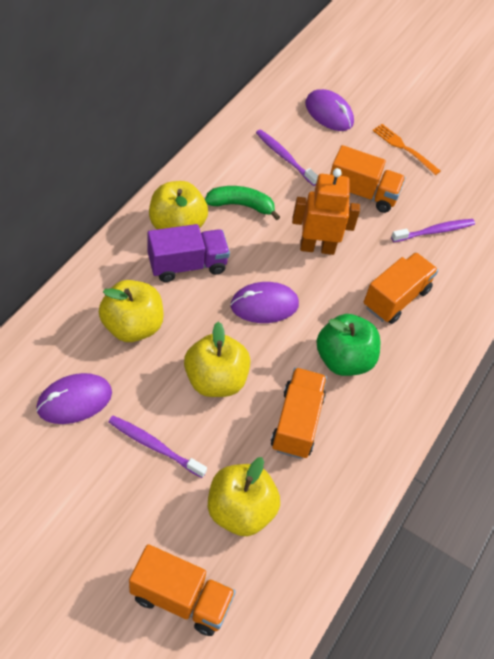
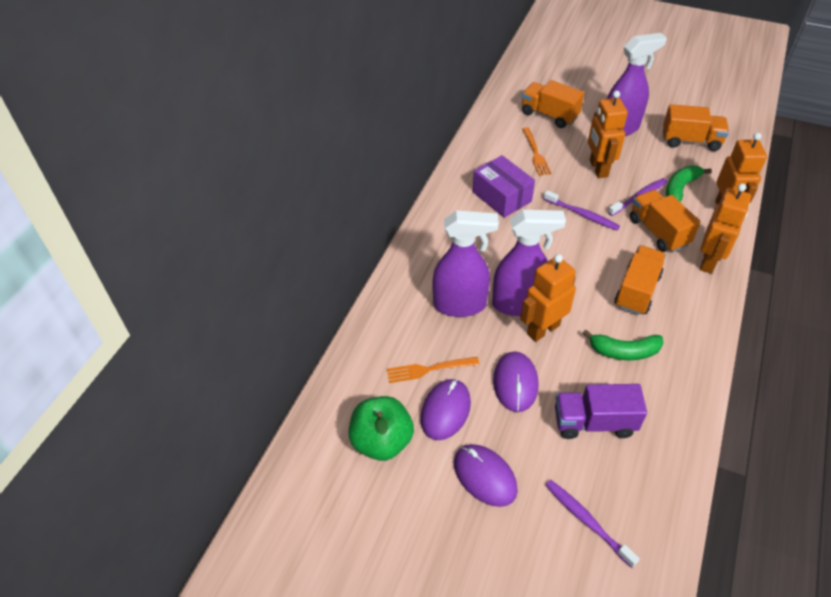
green banana: [205,186,280,220] = 1 -> [582,330,663,360] [666,165,711,202] = 2
orange fork: [372,124,440,175] = 1 -> [387,357,479,383] [522,127,551,176] = 2
orange robot: [292,168,360,255] = 1 -> [520,254,576,342] [588,91,628,178] [700,183,751,274] [715,133,767,205] = 4
purple box: none = 0 -> [472,155,535,218] = 1
purple spray bottle: none = 0 -> [432,210,499,317] [492,210,566,316] [607,33,667,136] = 3
yellow apple: [99,280,164,342] [149,181,208,229] [184,322,250,397] [208,457,280,536] = 4 -> none = 0

